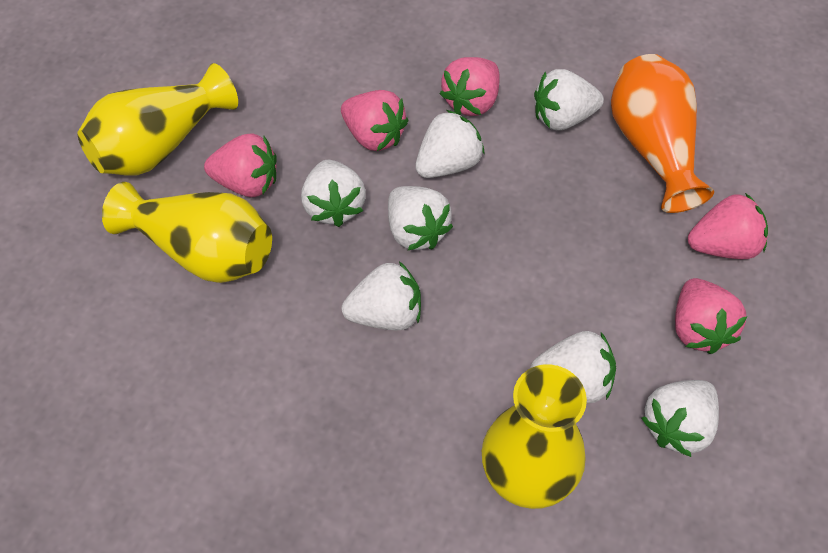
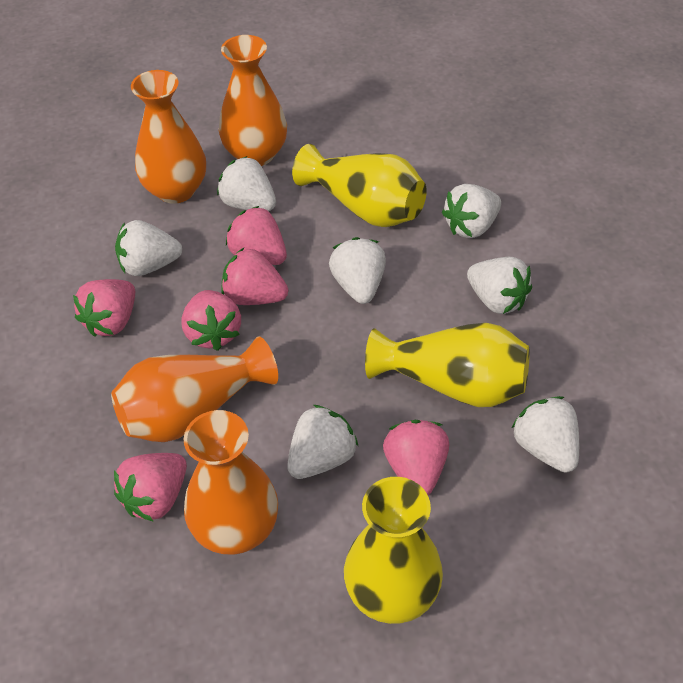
orange vase: [611,54,714,213] = 1 -> [111,336,278,442] [131,70,206,204] [184,410,278,555] [219,35,287,166] = 4
pink strawberry: [204,133,277,197] [341,90,408,151] [440,57,500,116] [675,278,747,354] [688,193,768,259] = 5 -> [73,279,135,337] [114,453,187,522] [181,290,241,351] [221,248,288,305] [226,206,287,265] [383,420,449,496] = 6

